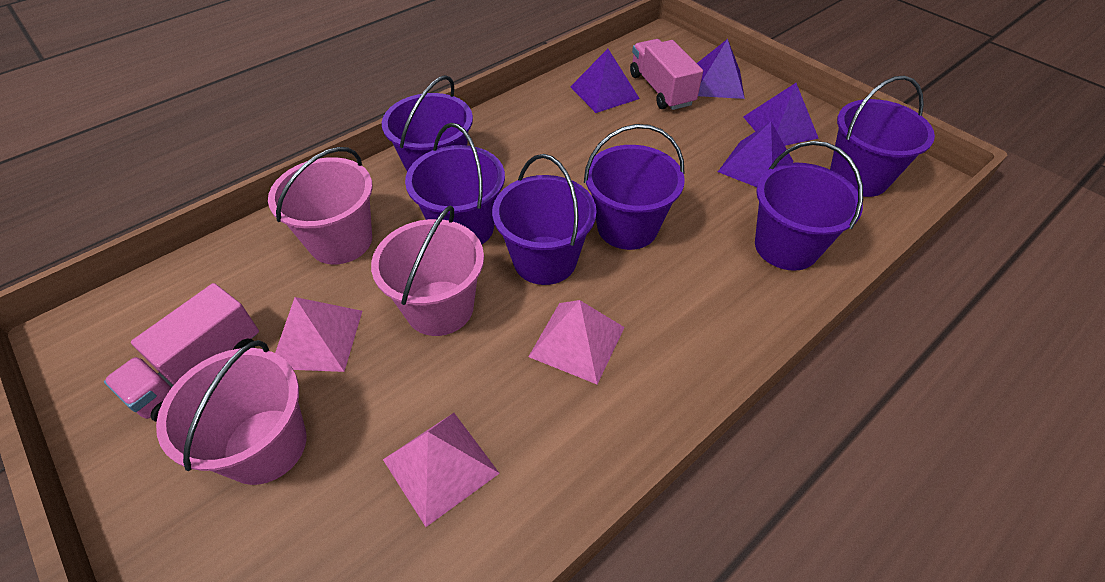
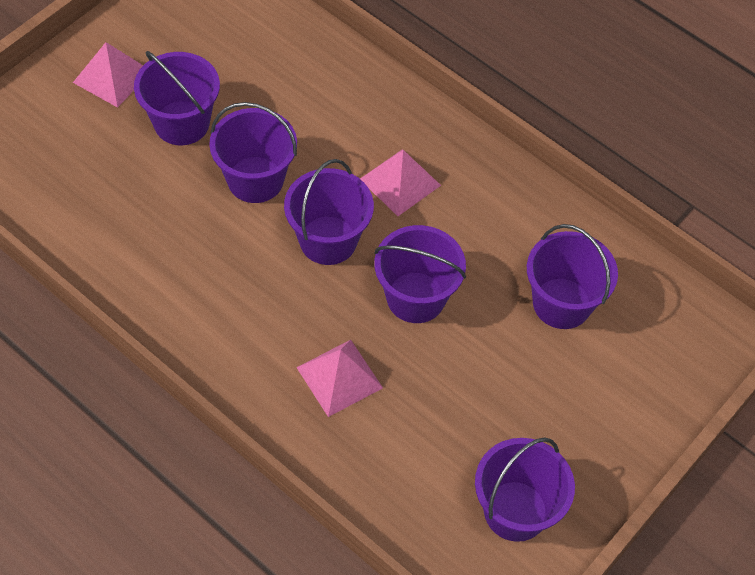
pink bucket: [156,340,307,485] [268,147,373,264] [371,206,484,336] = 3 -> none = 0
pink truck: [104,283,259,422] [630,39,703,110] = 2 -> none = 0
purple pyramid: [570,49,640,113] [697,39,745,99] [718,122,793,187] [743,83,819,146] = 4 -> none = 0

